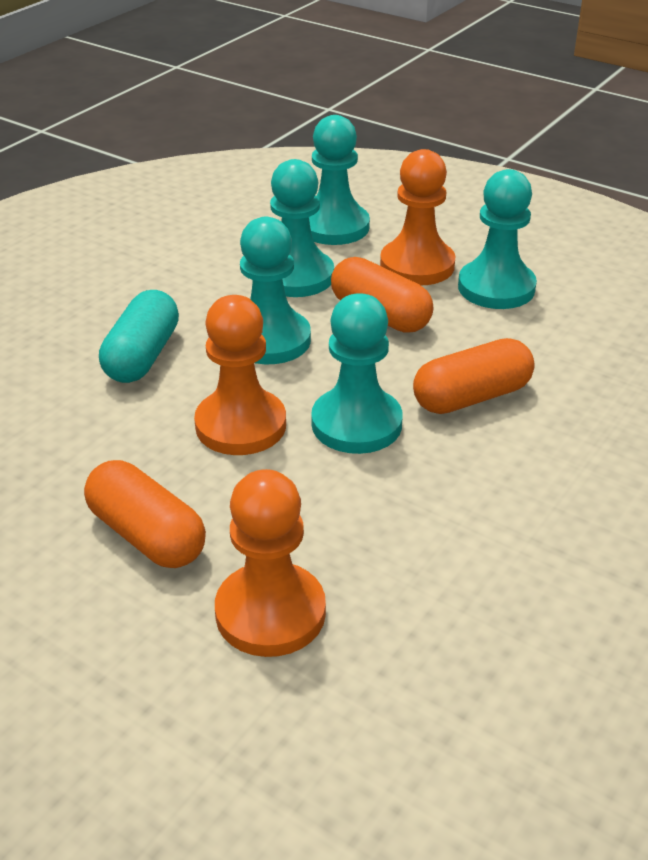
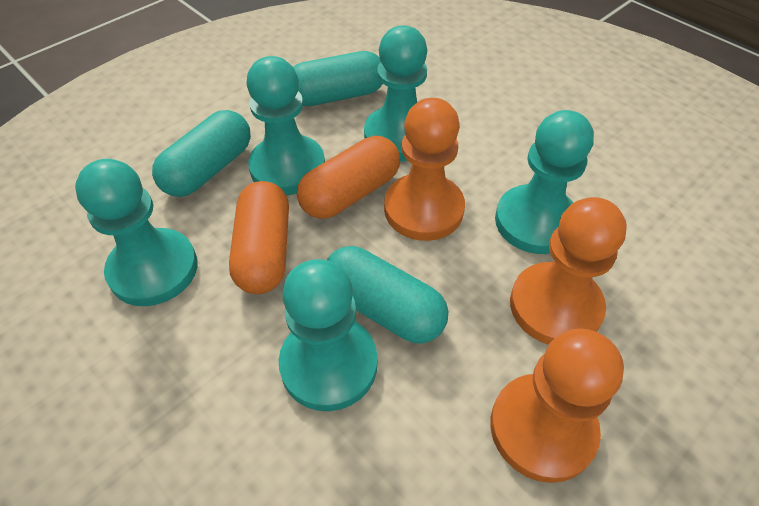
orange capsule: [84,460,206,568] [331,257,433,333] [413,338,534,414] = 3 -> [229,181,289,294] [297,136,400,219] = 2
turquoise capsule: [99,290,179,383] = 1 -> [152,110,251,197] [293,51,383,106] [327,246,448,344] = 3

